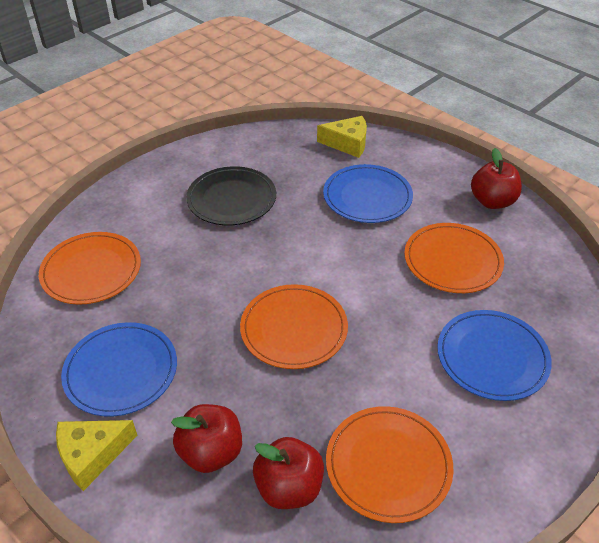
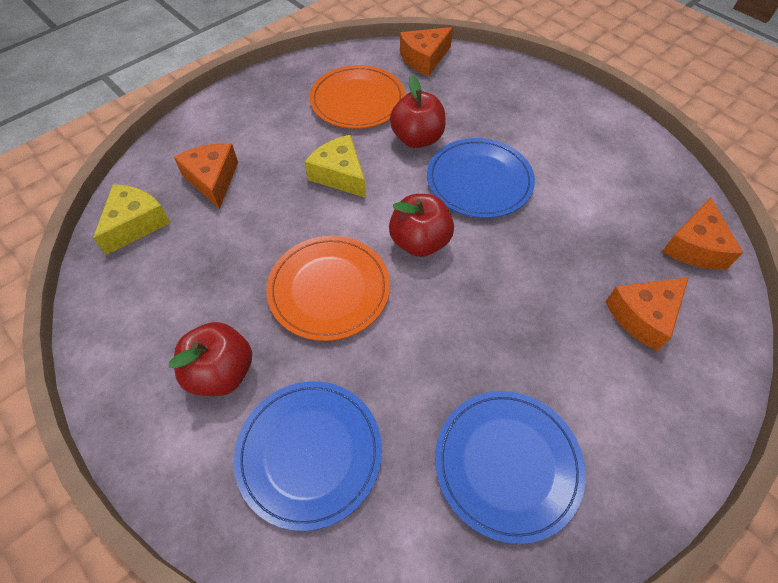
black plate: [186,166,276,225] = 1 -> none = 0
orange cheese: none = 0 -> [174,143,238,209] [400,27,453,76] [605,277,689,351] [662,197,743,269] = 4
orange plate: [39,232,141,305] [240,284,348,369] [326,406,453,523] [404,223,504,293] = 4 -> [266,236,390,341] [310,65,405,129] = 2

